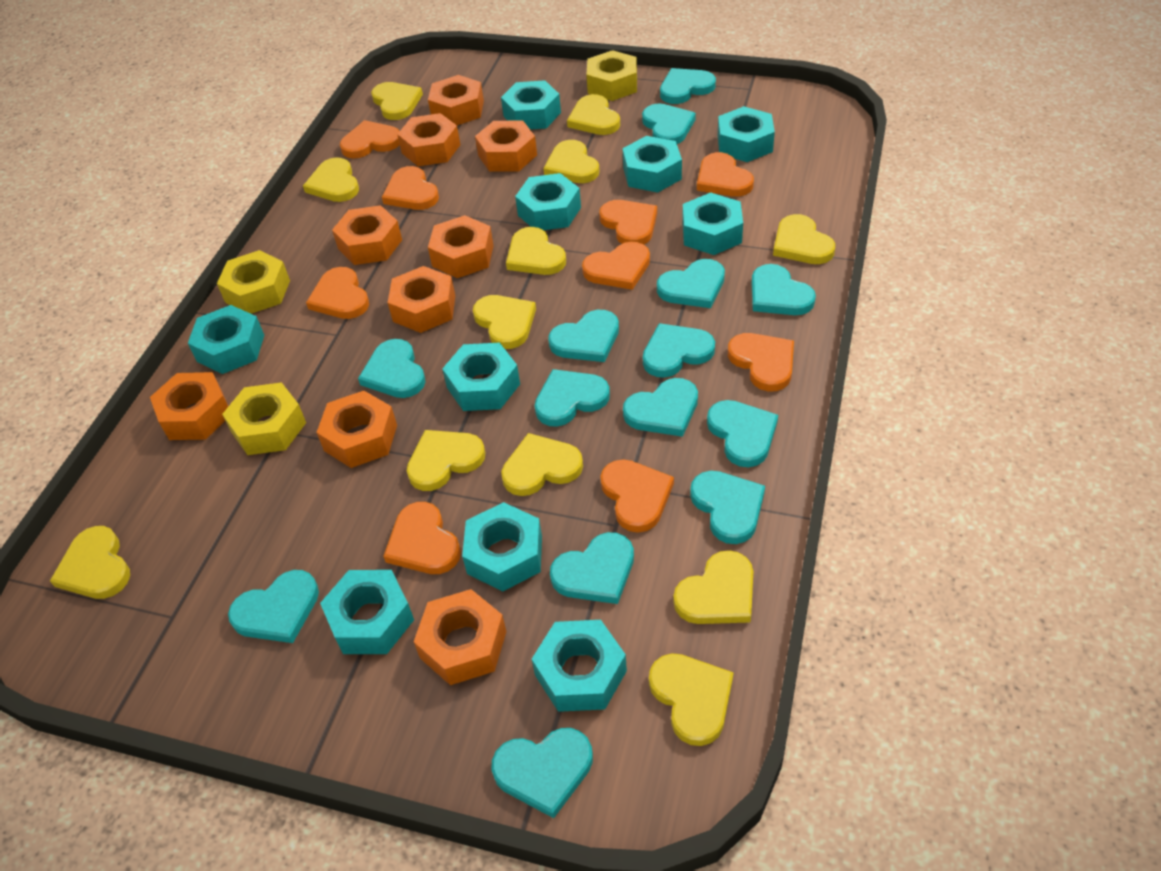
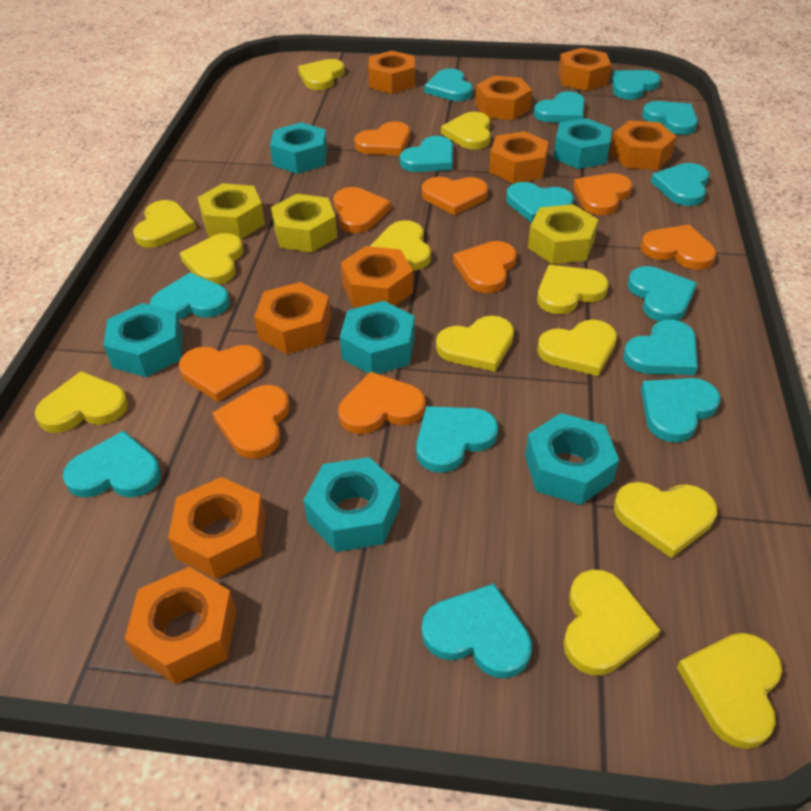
turquoise nut: [188,305,264,374] [320,570,414,654] [442,343,520,411] [462,502,542,592] [501,80,561,130] [515,173,581,230] [532,620,627,712] [622,136,682,193] [682,192,743,255] [718,106,775,162] = 10 -> [104,303,183,377] [270,122,327,174] [303,457,400,552] [340,301,415,374] [525,413,619,505] [553,118,612,169] = 6

